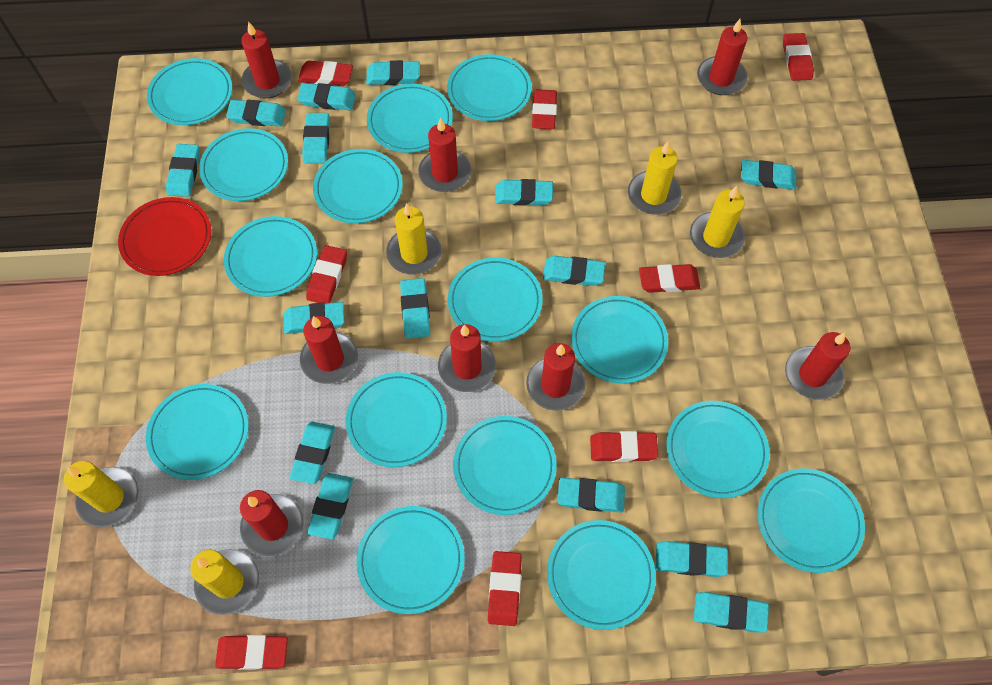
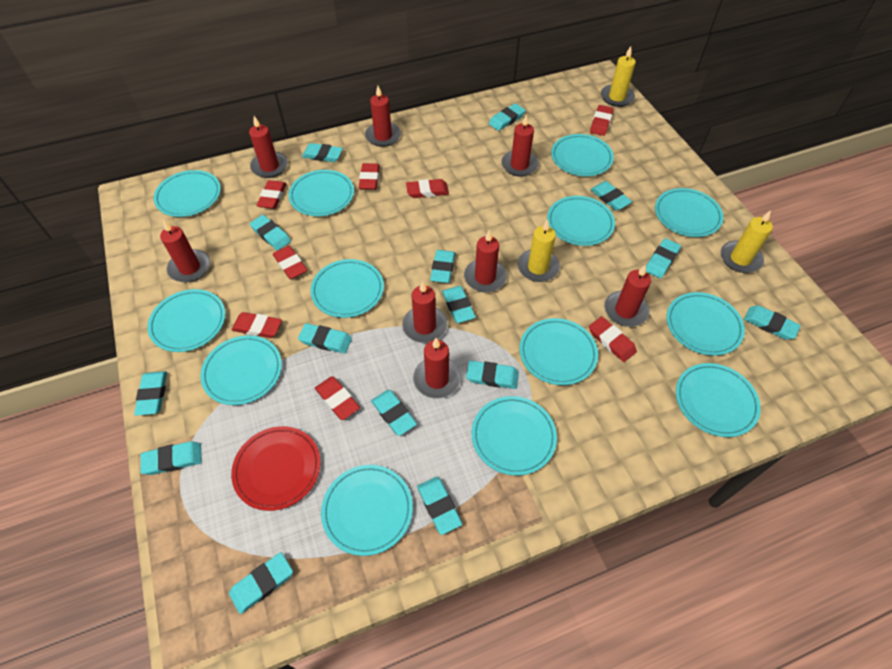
turquoise plate: [146,384,249,480] [147,58,232,125] [199,128,288,201] [224,216,317,297] [313,149,403,224] [346,372,447,467] [356,506,465,614] [367,84,453,153] [447,54,532,121] [448,258,543,342] [453,416,557,515] [547,520,656,630] [571,296,668,384] [666,401,770,498] [758,468,865,573] = 15 -> [147,289,226,352] [154,170,221,217] [200,335,282,405] [288,170,354,216] [310,259,384,318] [321,465,413,556] [472,396,557,476] [519,318,598,385] [547,196,615,246] [551,134,614,176] [655,188,723,237] [666,292,745,356] [676,363,761,437] = 13
yellow candle: [64,461,139,527] [190,549,259,615] [386,203,442,275] [628,142,681,215] [690,186,745,258] = 5 -> [517,219,560,282] [601,46,636,107] [721,210,773,273] = 3

